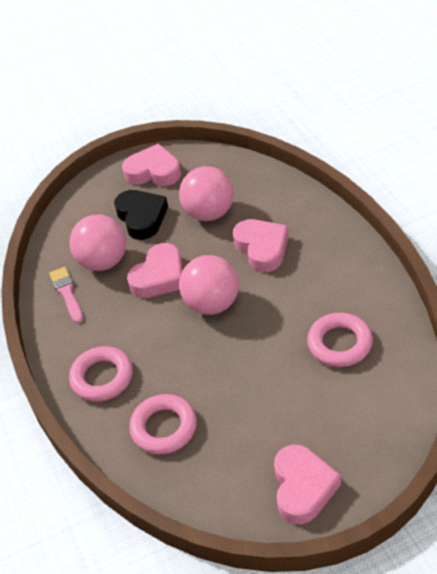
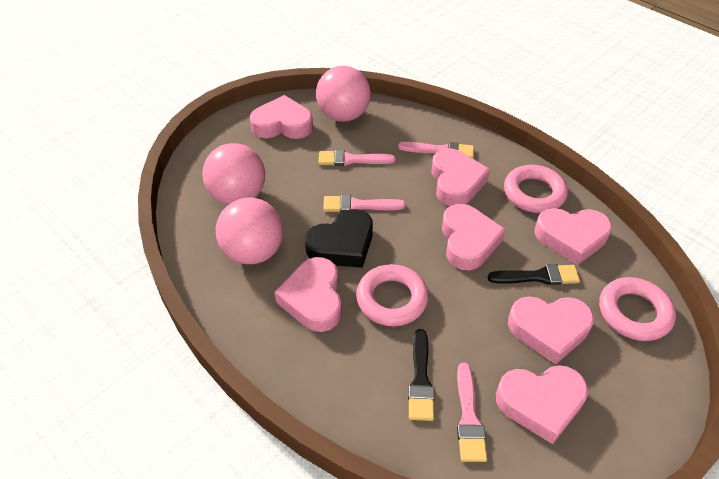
black brush: none = 0 -> [408,329,434,421] [488,264,580,285] = 2
pink brush: [49,267,83,323] = 1 -> [318,150,396,166] [323,195,406,212] [398,142,474,159] [457,363,487,462] = 4
pink heart: [122,143,181,186] [127,243,182,298] [233,219,289,272] [274,444,341,524] = 4 -> [250,95,313,139] [274,257,342,332] [431,148,490,206] [442,204,506,271] [496,365,588,444] [508,296,594,364] [535,208,612,265] = 7

